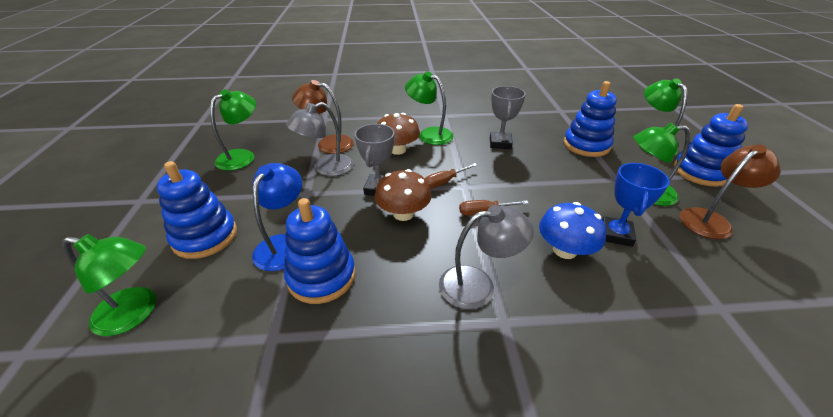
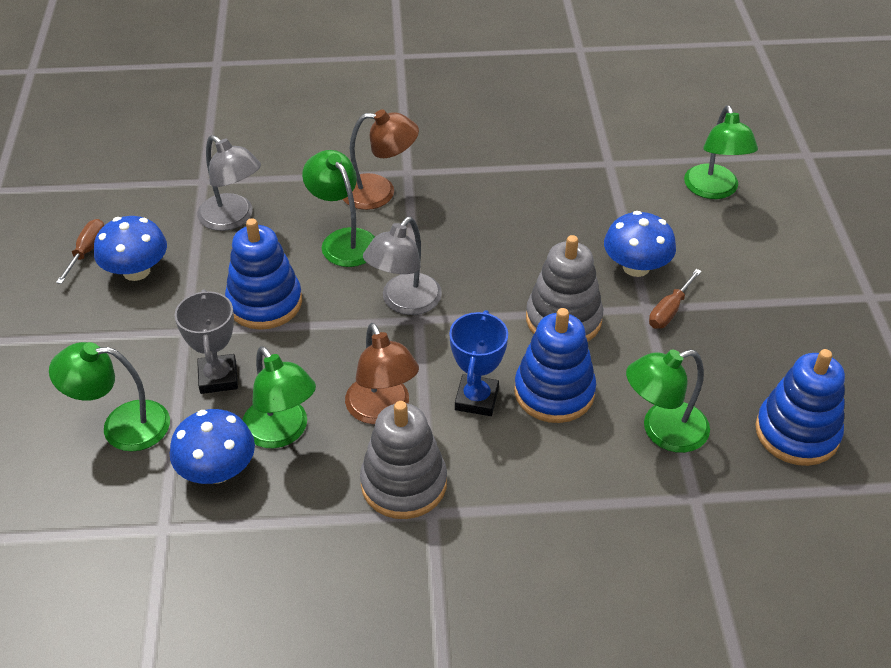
blue lamp: [252,163,302,271] = 1 -> none = 0
blue mushroom: [539,202,606,259] = 1 -> [94,216,167,281] [170,409,255,484] [604,211,676,277] = 3
blue stacking toy: [157,161,237,259] [284,198,356,304] [564,81,617,157] [674,104,748,187] = 4 -> [225,218,302,330] [514,308,596,423] [755,349,845,466] = 3
brown mushroom: [375,169,431,221] [377,113,420,155] = 2 -> none = 0
grey stacking toy: none = 0 -> [360,401,447,519] [526,235,603,342] = 2
grey trophy: [355,124,394,196] [490,86,526,149] = 2 -> [174,289,238,394] = 1

